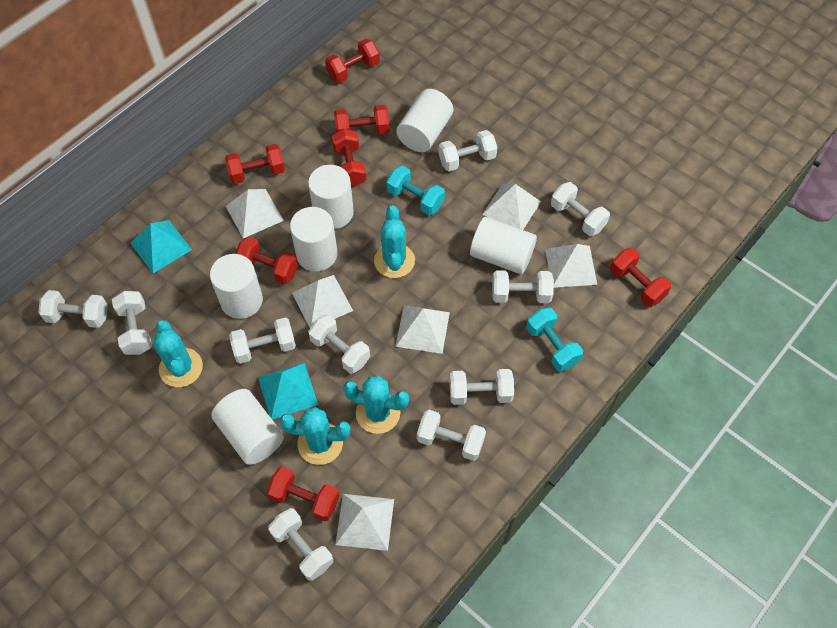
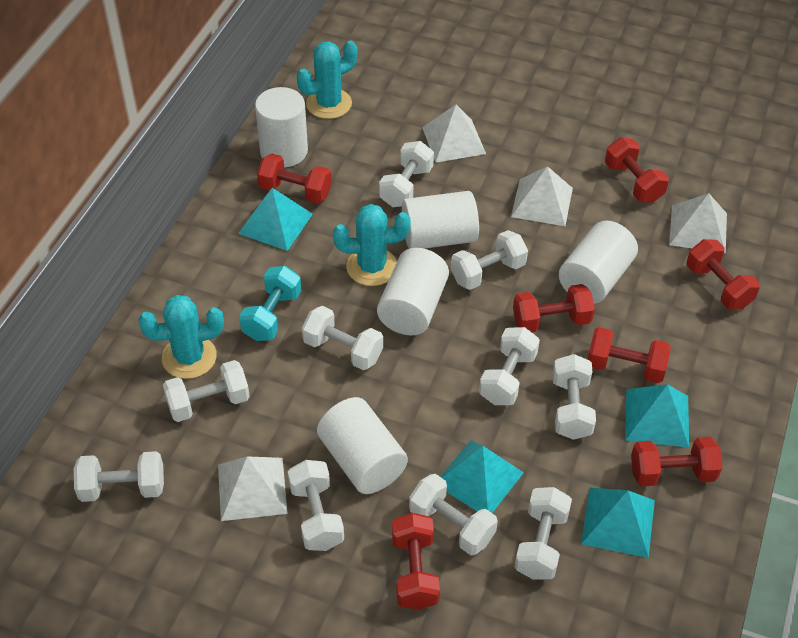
turquoise cactus: [153,320,203,387] [280,407,351,465] [343,376,409,434] [374,205,415,278] = 4 -> [139,295,224,379] [297,41,358,119] [333,204,411,286] = 3
turquoise dumbbell: [386,165,445,215] [527,307,583,372] = 2 -> [239,266,301,341] = 1
turquoise pyramid: [130,220,192,273] [258,363,318,420] = 2 -> [238,188,313,251] [440,440,524,513] [581,488,655,558] [625,384,689,448] = 4
white cylinder: [210,254,263,319] [211,389,284,465] [290,207,337,271] [308,165,354,229] [397,89,454,152] [470,217,537,274] = 6 -> [255,87,308,167] [317,397,408,494] [377,248,449,335] [402,191,479,249] [559,221,638,304] = 5
white pyramid: [226,189,284,238] [292,275,353,328] [335,494,394,551] [395,305,450,354] [482,184,541,230] [545,244,597,288] = 6 -> [218,456,288,521] [422,104,486,162] [511,166,573,226] [669,193,727,253] = 4

